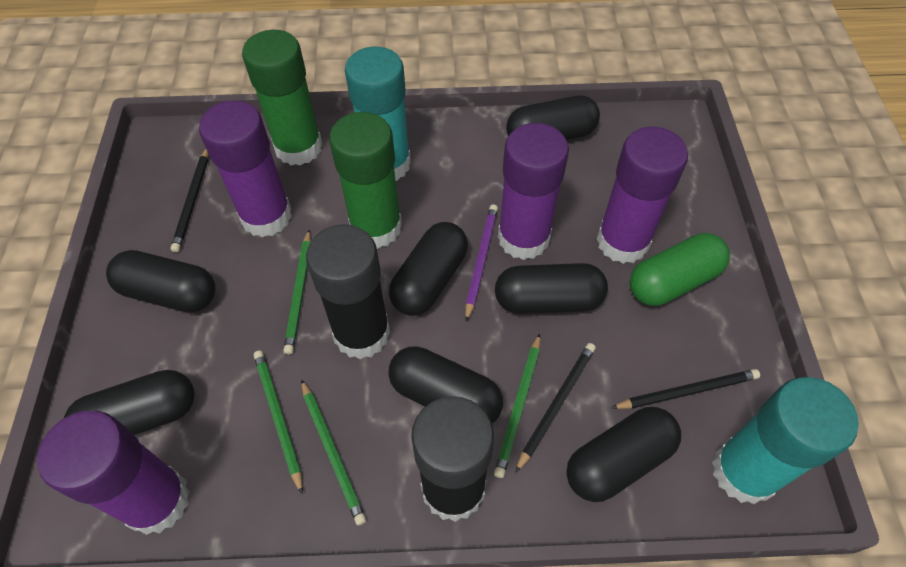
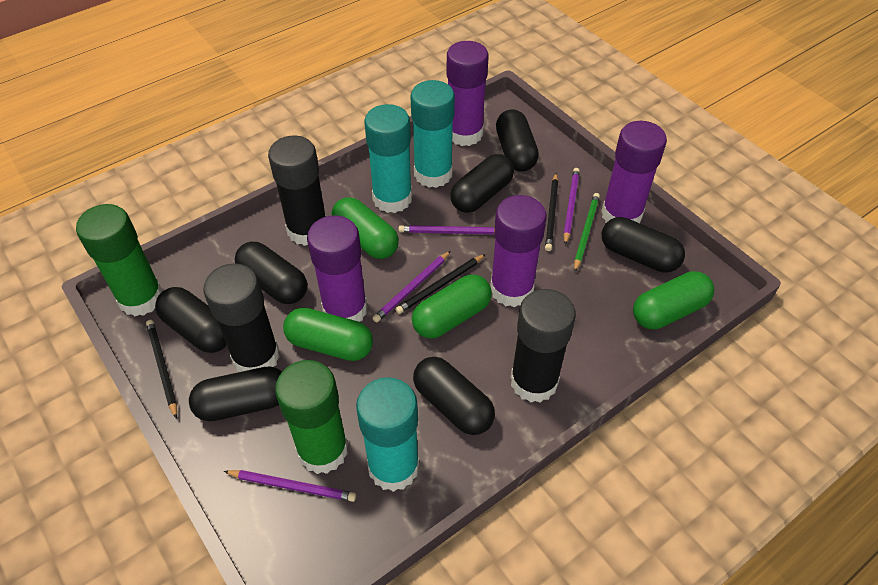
black glue stick: [306,224,390,359] [411,396,494,522] = 2 -> [203,263,280,372] [268,135,326,246] [510,289,576,403] = 3
green capsule: [629,233,730,306] = 1 -> [283,308,373,361] [331,197,399,259] [412,275,492,339] [633,271,714,329] = 4
green pencil: [254,351,303,494] [284,229,311,354] [301,379,366,526] [494,333,540,478] = 4 -> [574,193,600,272] = 1
purple pencil: [465,205,498,322] = 1 -> [224,470,356,502] [373,251,451,323] [399,225,495,234] [563,168,580,245] = 4
turquoise glue stick: [345,47,411,181] [712,377,859,504] = 2 -> [356,377,420,492] [364,104,412,213] [410,80,455,188] = 3

